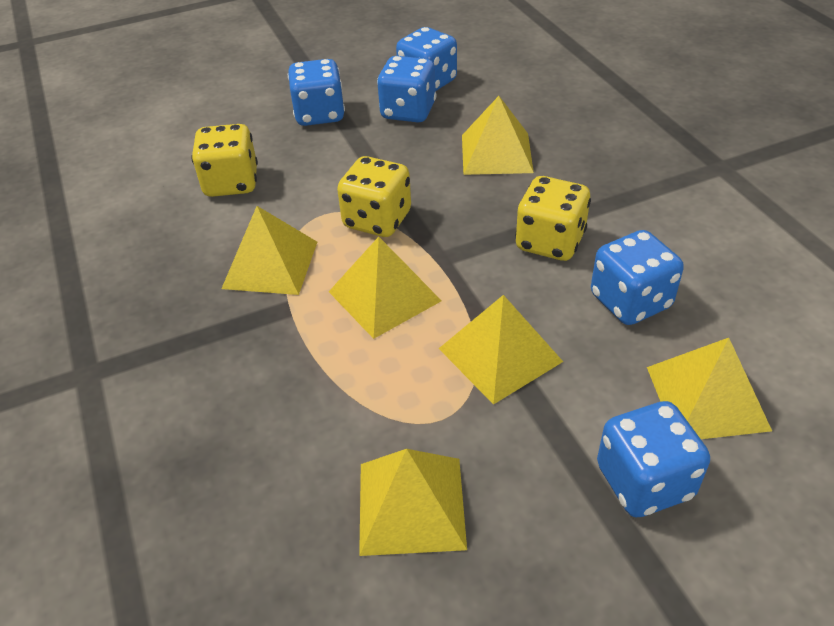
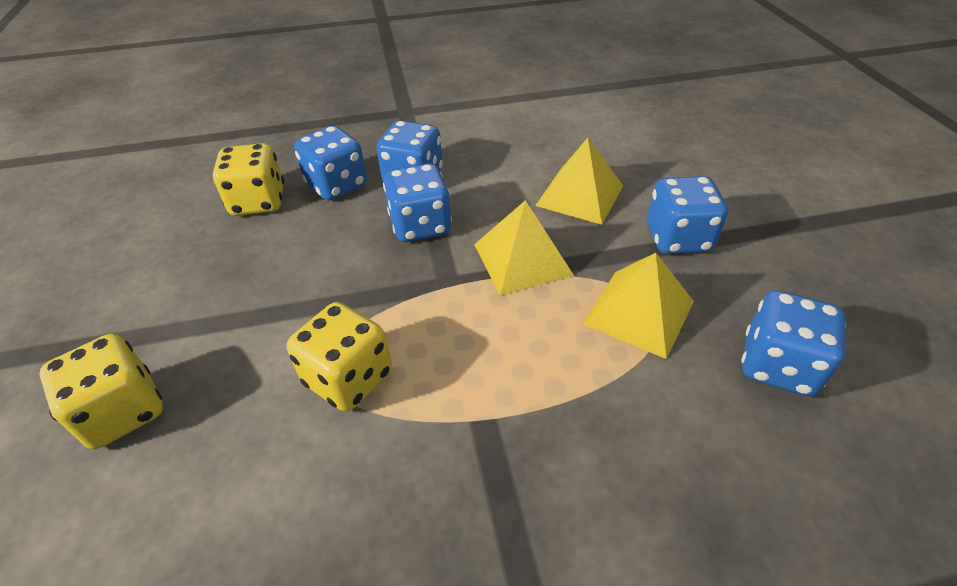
yellow pyramid: [221,206,317,295] [329,237,442,339] [359,449,467,556] [439,295,563,405] [462,96,534,175] [647,338,772,439] = 6 -> [474,200,574,296] [535,138,623,225] [583,253,694,359] = 3

